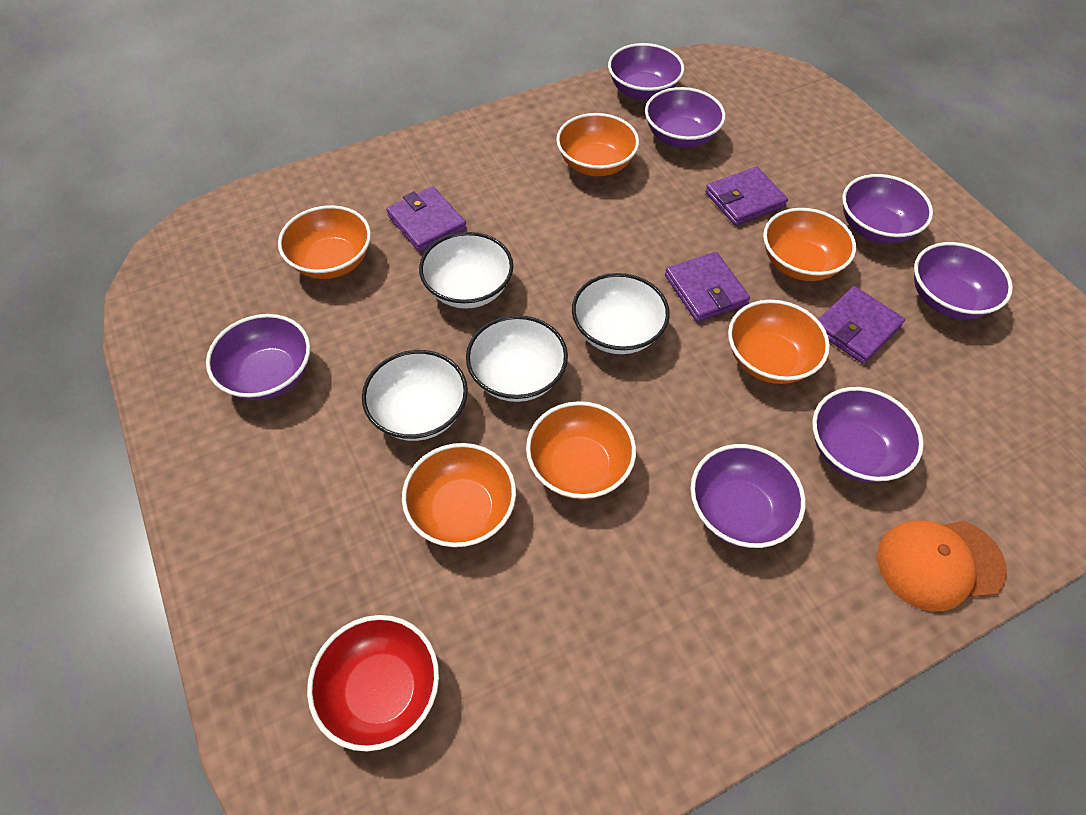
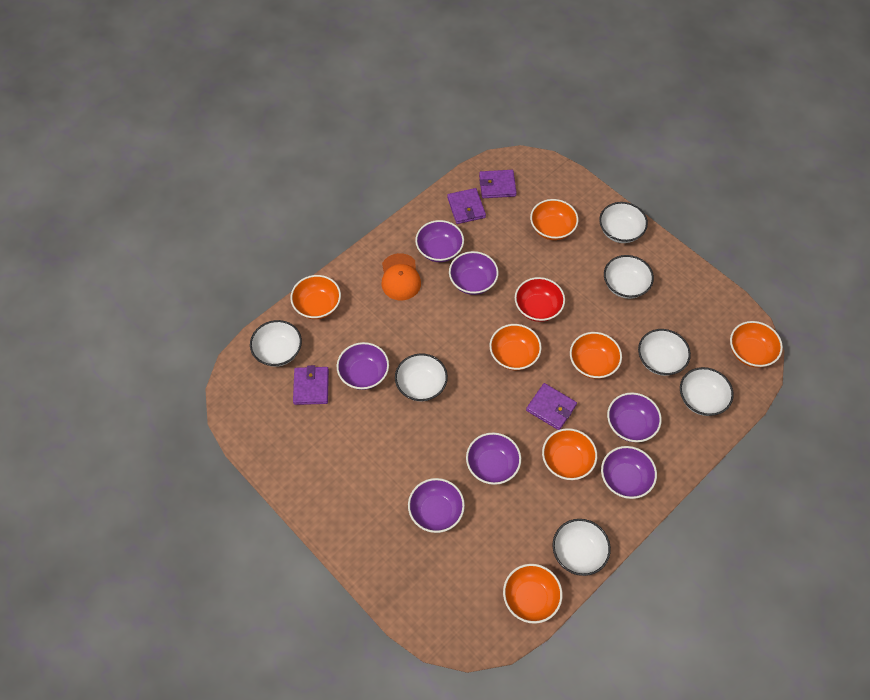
orange bowl: [278,205,371,279] [402,443,516,547] [526,401,636,499] [556,113,639,176] [728,300,830,384] [763,208,856,281] = 6 -> [290,275,341,319] [489,324,542,370] [503,564,562,624] [530,199,578,240] [542,428,597,480] [570,332,622,379] [730,321,783,368] = 7
white bowl: [362,350,468,441] [419,232,513,309] [466,315,568,402] [572,273,670,354] = 4 -> [250,320,302,367] [395,353,448,401] [552,519,611,576] [599,202,648,243] [604,255,654,299] [638,329,691,376] [680,367,734,416] = 7

